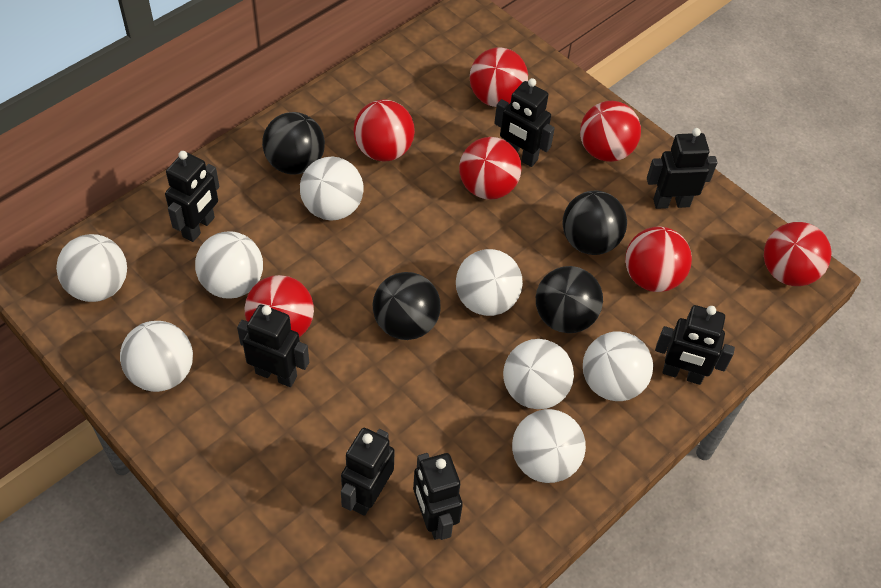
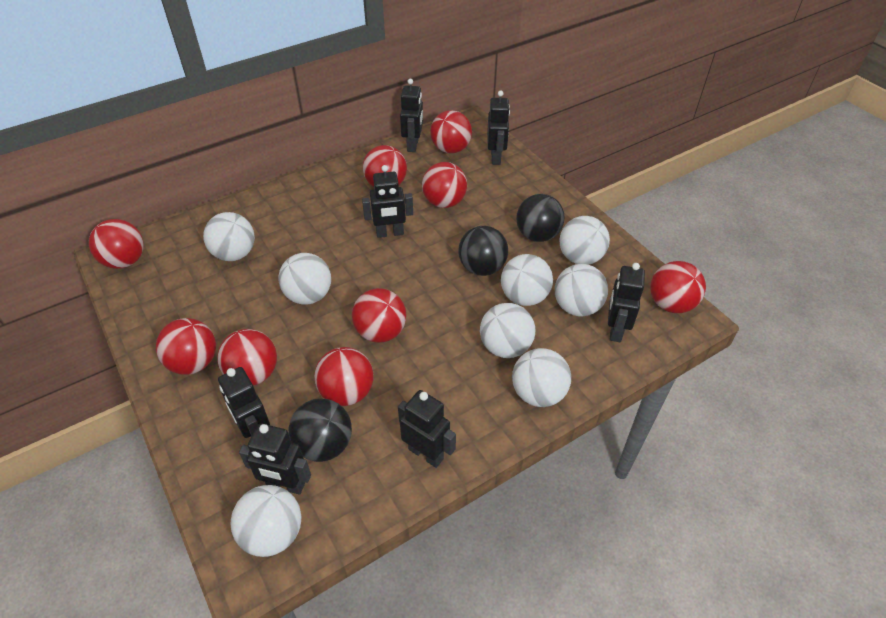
black ball: [262,112,325,175] [373,272,441,340] [536,266,603,333] [562,191,627,255] = 4 -> [289,399,352,462] [458,226,508,276] [516,194,565,242] = 3
red ball: [245,275,314,337] [353,100,415,161] [459,137,521,200] [470,48,528,107] [580,101,641,162] [625,227,692,292] [764,222,831,286] = 7 -> [89,219,144,269] [156,318,216,375] [218,329,277,386] [314,347,373,406] [352,288,406,343] [363,145,407,187] [422,162,467,208] [430,110,472,153] [650,261,706,313] = 9

